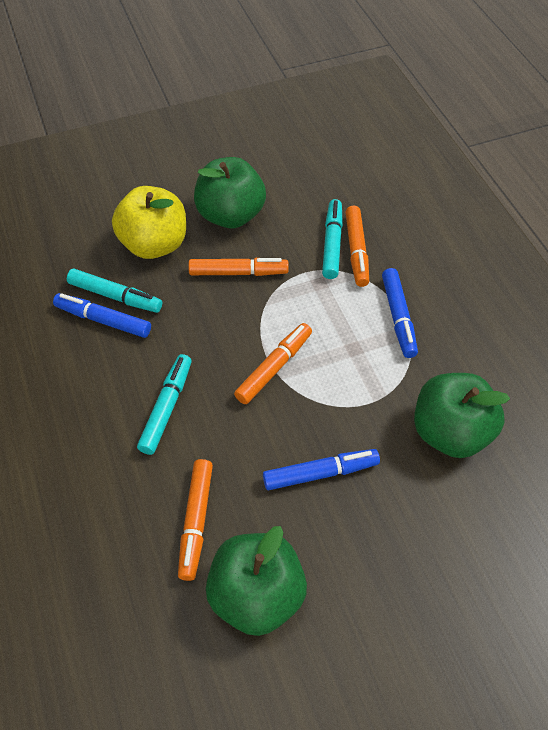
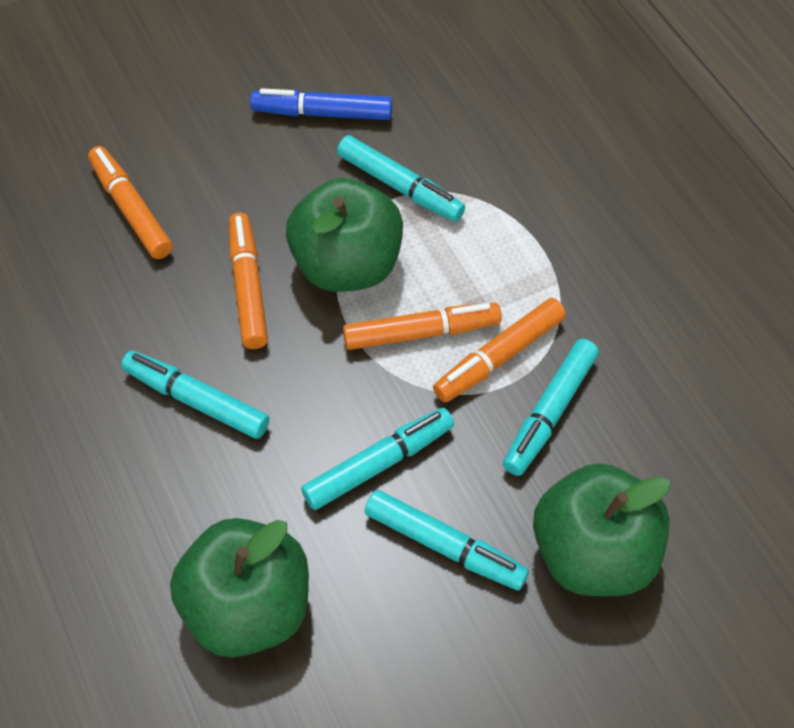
blue marker: [53,293,151,338] [263,449,380,490] [382,268,418,358] = 3 -> [250,88,392,120] = 1
turquoise marker: [67,269,162,313] [137,354,192,455] [322,199,343,279] = 3 -> [121,351,270,439] [301,408,454,510] [337,135,465,222] [364,490,529,590] [503,339,599,476] = 5
yellow apple: [112,186,186,259] = 1 -> none = 0

